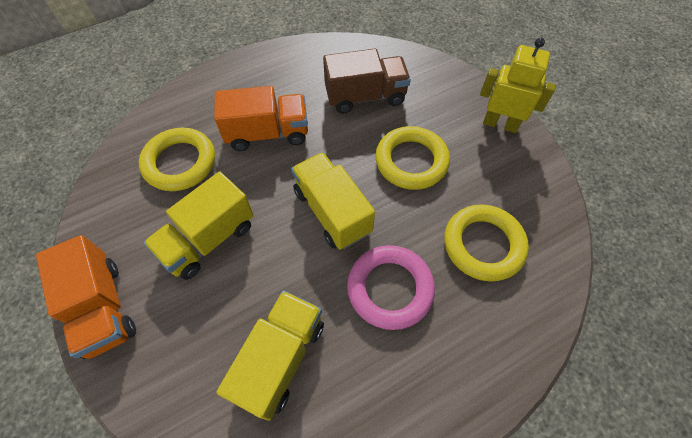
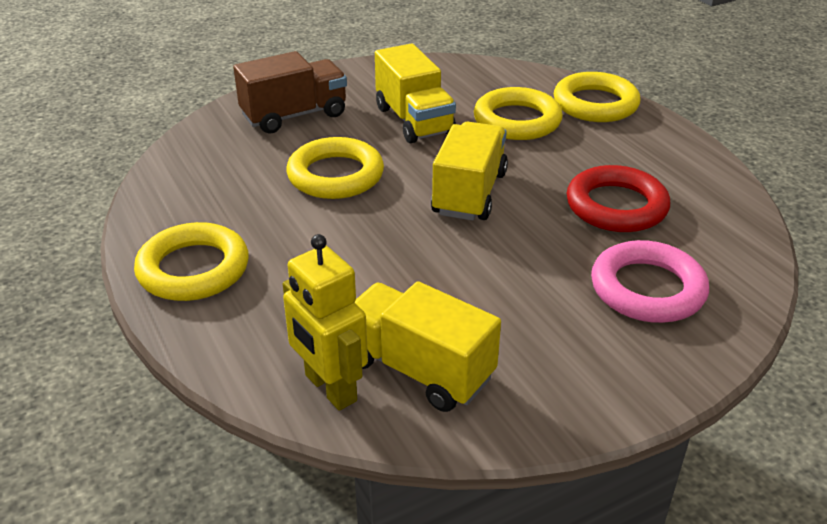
orange truck: [36,235,136,359] [214,86,308,151] = 2 -> none = 0
red ring: none = 0 -> [566,165,670,232] = 1
yellow ring: [139,128,215,191] [375,126,450,190] [444,205,529,281] = 3 -> [134,222,249,301] [287,137,384,199] [474,87,563,140] [554,72,640,122] = 4

